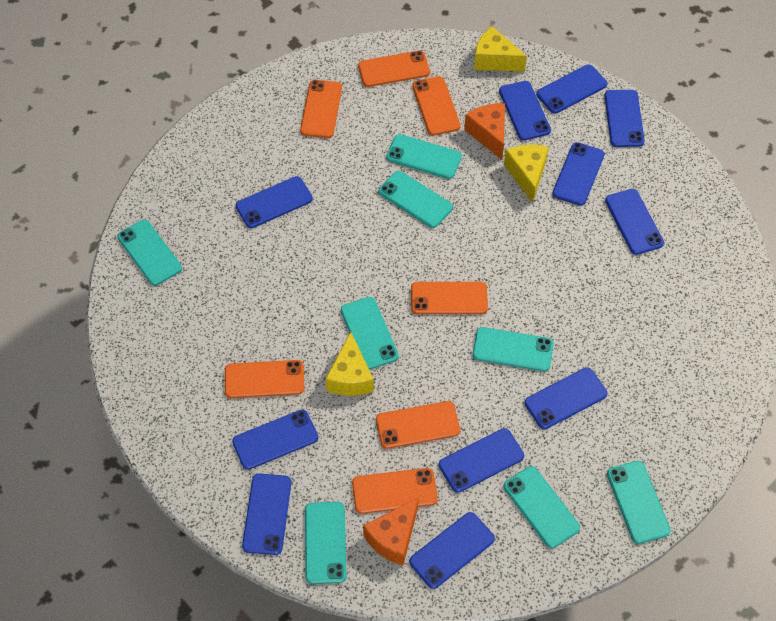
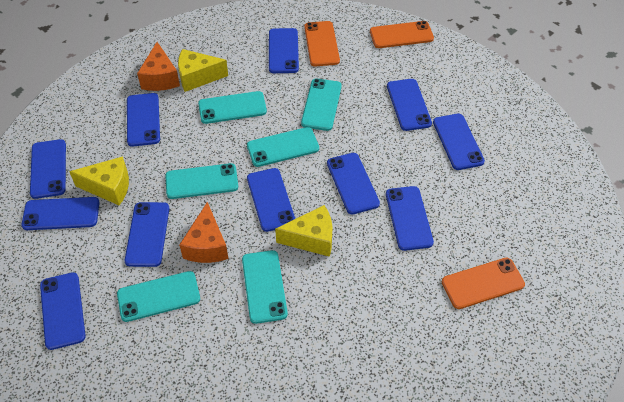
orange phone: [225,360,305,398] [300,80,342,138] [352,468,438,514] [358,51,430,87] [376,401,460,449] [411,282,488,314] [412,76,461,136] = 7 -> [304,21,340,67] [370,21,434,48] [442,257,525,309] = 3
turquoise phone: [117,220,182,286] [305,502,346,584] [341,297,399,369] [379,171,453,228] [386,134,462,179] [473,327,554,371] [504,466,580,548] [607,461,671,544] = 8 -> [117,271,200,322] [165,163,238,199] [198,91,267,124] [242,250,288,324] [247,127,319,167] [301,79,342,131] = 6

